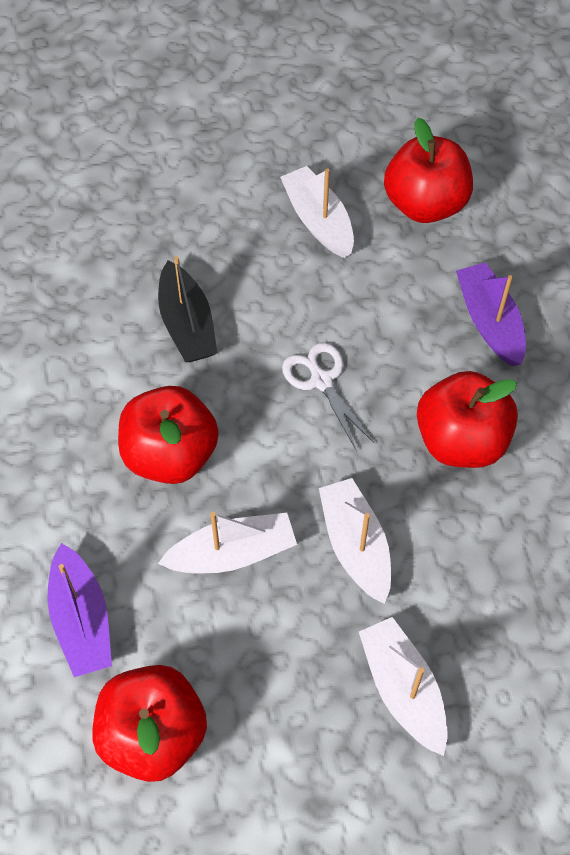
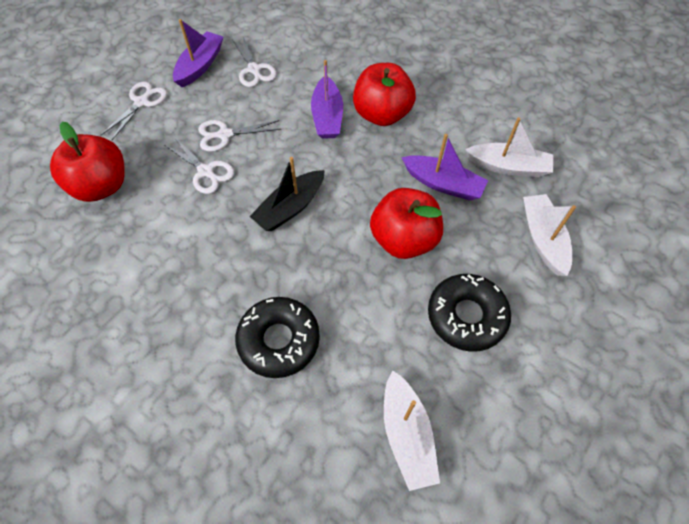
black donut: none = 0 -> [235,297,320,378] [428,274,511,352] = 2
purple boat: [48,543,112,677] [456,262,526,366] = 2 -> [173,19,223,87] [311,60,343,139] [401,134,488,201] = 3
red apple: [93,665,207,782] [118,386,219,484] [384,118,473,223] [417,371,518,468] = 4 -> [50,122,125,202] [353,63,416,126] [370,188,443,259] = 3
white boat: [158,512,297,573] [280,166,354,258] [319,478,391,604] [359,617,448,756] = 4 -> [384,370,440,491] [465,118,554,177] [523,194,576,276] = 3
white scissors: [282,342,374,451] = 1 -> [101,82,167,140] [165,137,234,194] [198,120,282,152] [233,37,277,87] = 4

